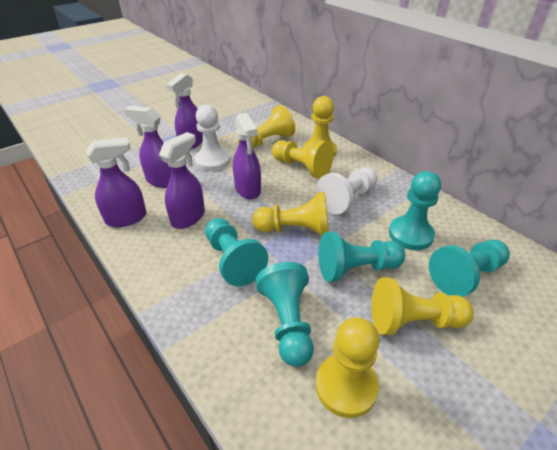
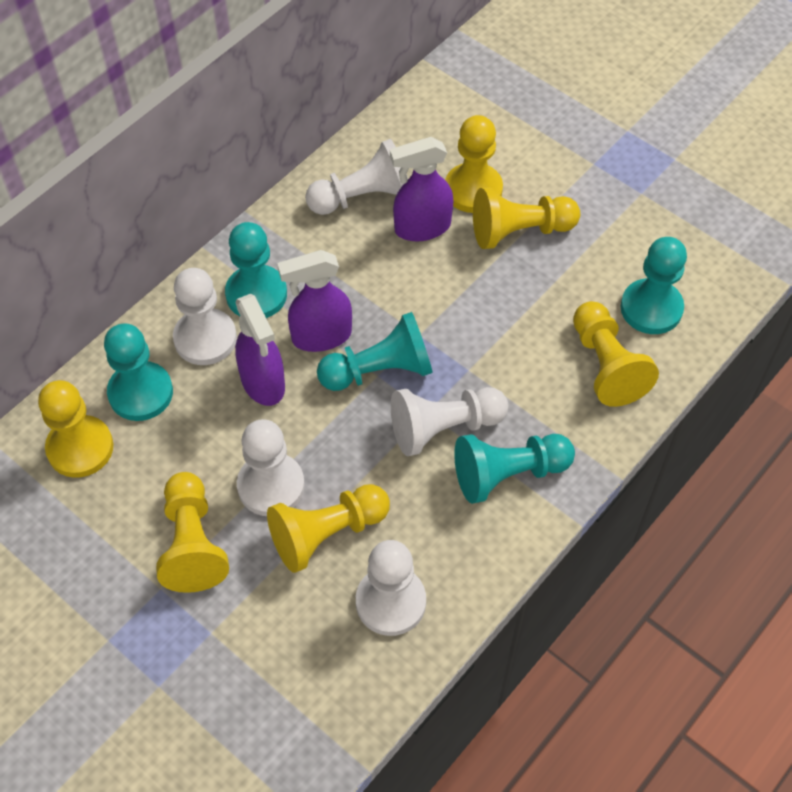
purple spray bottle: [86,137,146,227] [124,106,171,188] [159,132,205,229] [166,73,203,149] [233,113,261,200] = 5 -> [235,294,285,406] [277,250,352,352] [390,137,454,241] = 3
white pawn: [195,104,230,171] [316,167,378,214] = 2 -> [173,268,237,365] [237,419,305,516] [305,139,408,215] [356,540,426,636] [391,387,508,456] = 5

